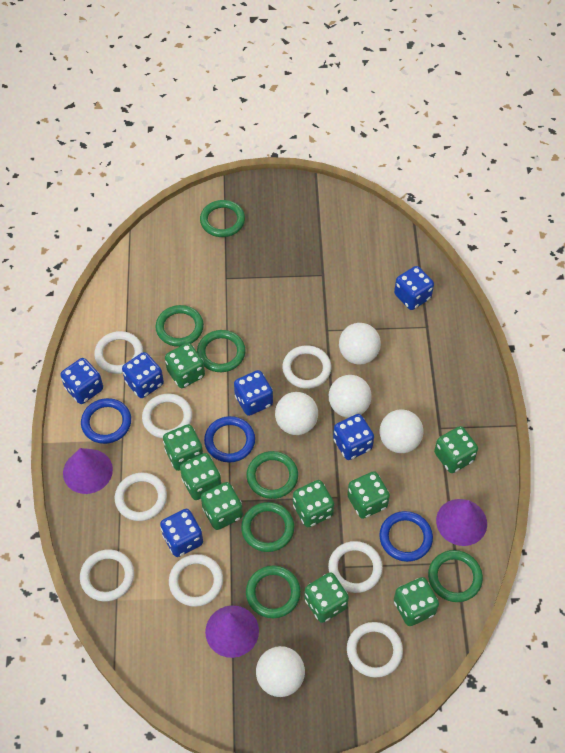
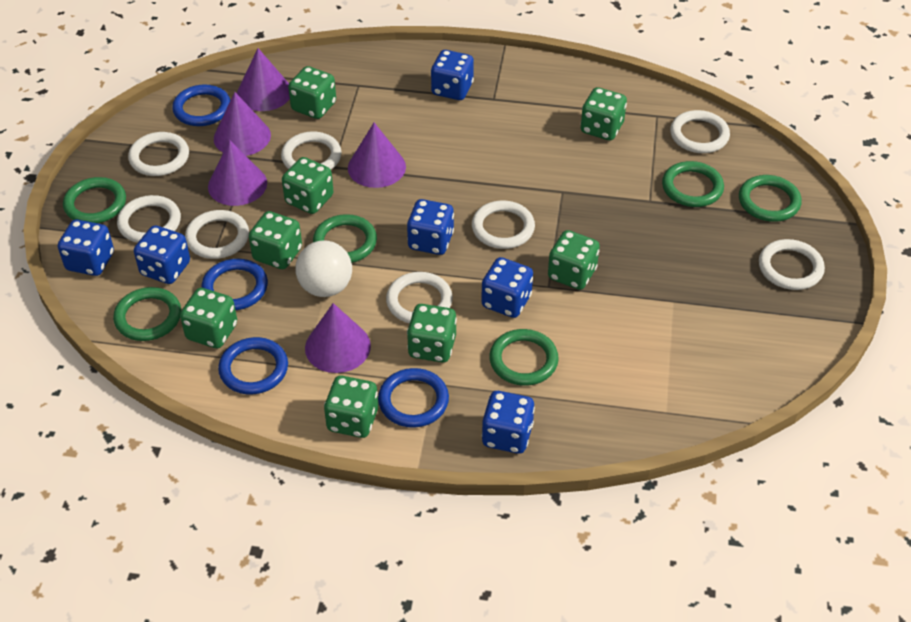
blue ring: [81,398,131,444] [204,416,255,463] [379,511,433,562] = 3 -> [172,84,230,126] [201,259,268,310] [218,337,288,394] [378,368,449,428] = 4
green dice: [163,424,203,471] [165,343,205,388] [180,453,221,500] [201,482,243,530] [293,480,334,527] [304,572,349,623] [347,471,390,519] [394,577,439,626] [434,426,478,473] = 9 -> [180,288,237,348] [249,211,302,269] [282,157,334,214] [288,66,336,119] [324,376,378,438] [407,304,457,363] [548,230,600,290] [581,87,627,140] = 8
green ring: [155,305,204,347] [197,330,246,372] [200,200,245,237] [241,502,295,552] [246,451,298,499] [246,565,301,618] [428,550,483,602] = 7 -> [63,177,126,223] [113,287,181,341] [313,214,377,263] [489,329,559,386] [662,161,724,207] [739,175,802,222] = 6
purple cone: [63,448,113,494] [205,606,259,658] [436,499,487,546] = 3 -> [208,140,267,206] [214,92,271,156] [237,48,290,111] [305,303,371,373] [348,123,406,188] = 5
white ball: [256,646,305,697] [275,392,318,435] [329,375,372,418] [339,323,381,364] [379,409,423,453] = 5 -> [296,240,352,297] = 1

